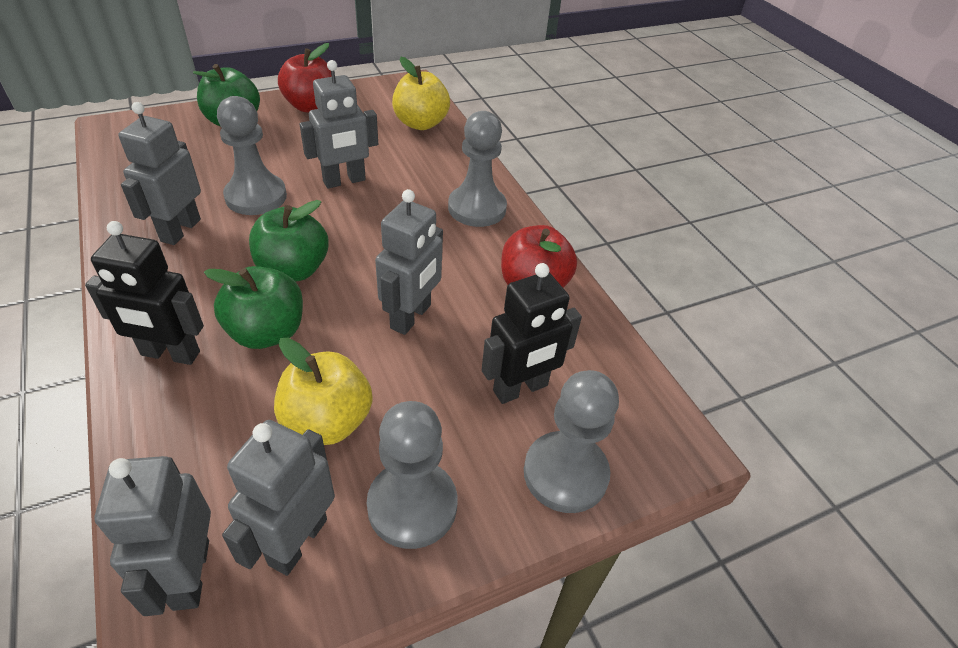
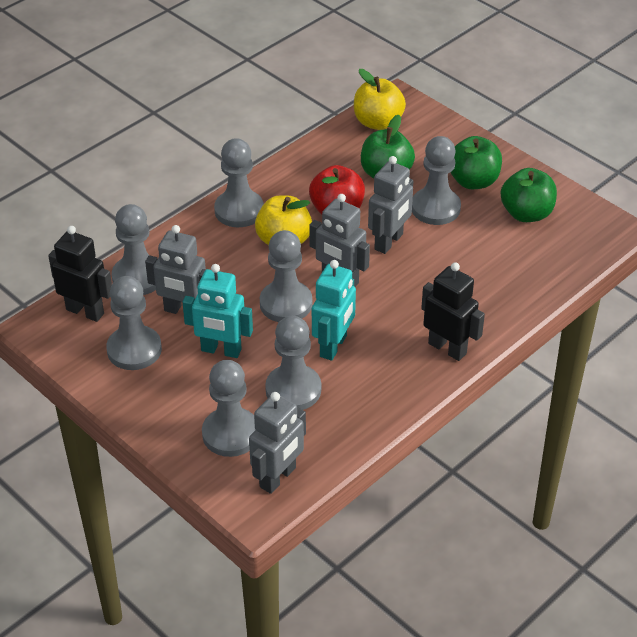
grey pawn: [217,96,287,215] [367,401,457,549] [448,111,507,227] [524,370,619,513] = 4 -> [106,276,162,370] [112,204,156,295] [202,360,255,457] [214,138,264,227] [260,230,312,322] [265,316,321,410] [412,136,461,225] = 7
grey robot: [95,456,211,616] [118,102,201,245] [222,420,335,576] [300,60,378,188] [375,189,443,335] = 5 -> [145,225,206,314] [249,392,306,494] [309,194,370,287] [368,156,413,254] = 4
red apple: [278,43,332,113] [501,225,577,288] = 2 -> [309,165,365,215] = 1
turquoise robot: none = 0 -> [183,264,253,358] [312,260,356,361] = 2

